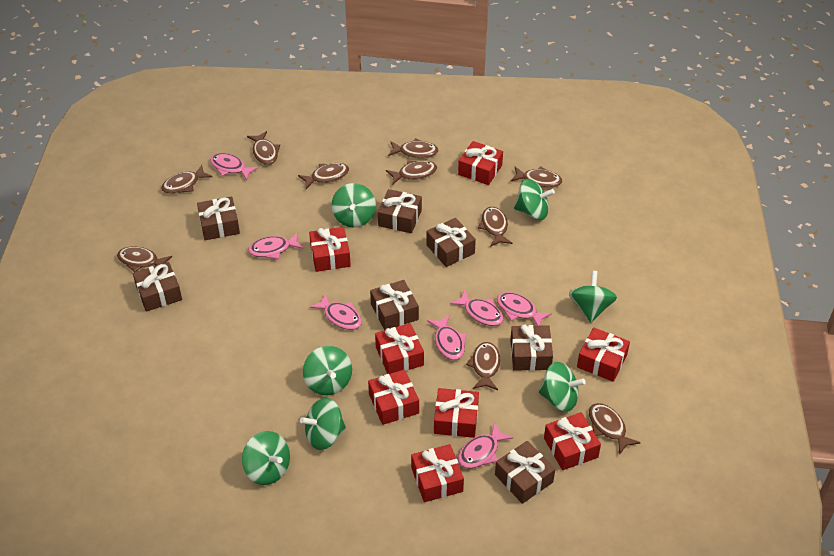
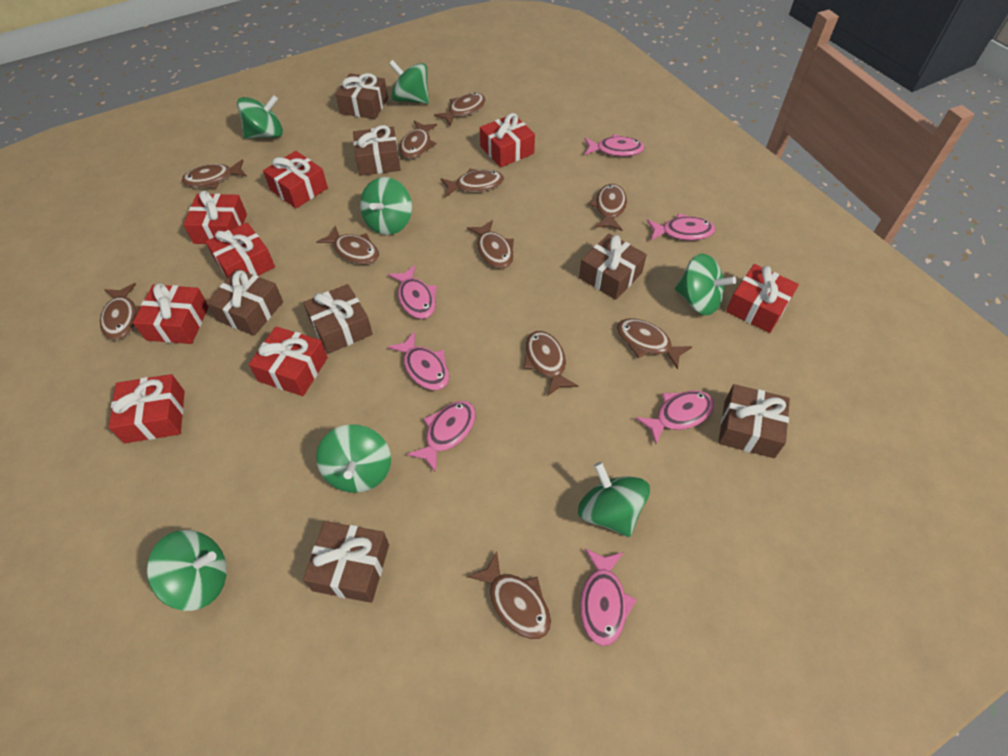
brown fish: [117,246,172,272] [161,165,212,194] [247,131,280,165] [298,163,349,189] [386,160,437,184] [388,138,439,158] [466,342,501,390] [478,207,513,247] [510,166,562,188] [589,403,641,455] = 10 -> [100,283,141,340] [182,159,247,189] [316,225,379,264] [400,121,437,159] [434,93,486,126] [441,168,504,197] [467,220,514,269] [467,551,551,639] [524,331,578,396] [589,184,627,231] [617,318,692,369] = 11

